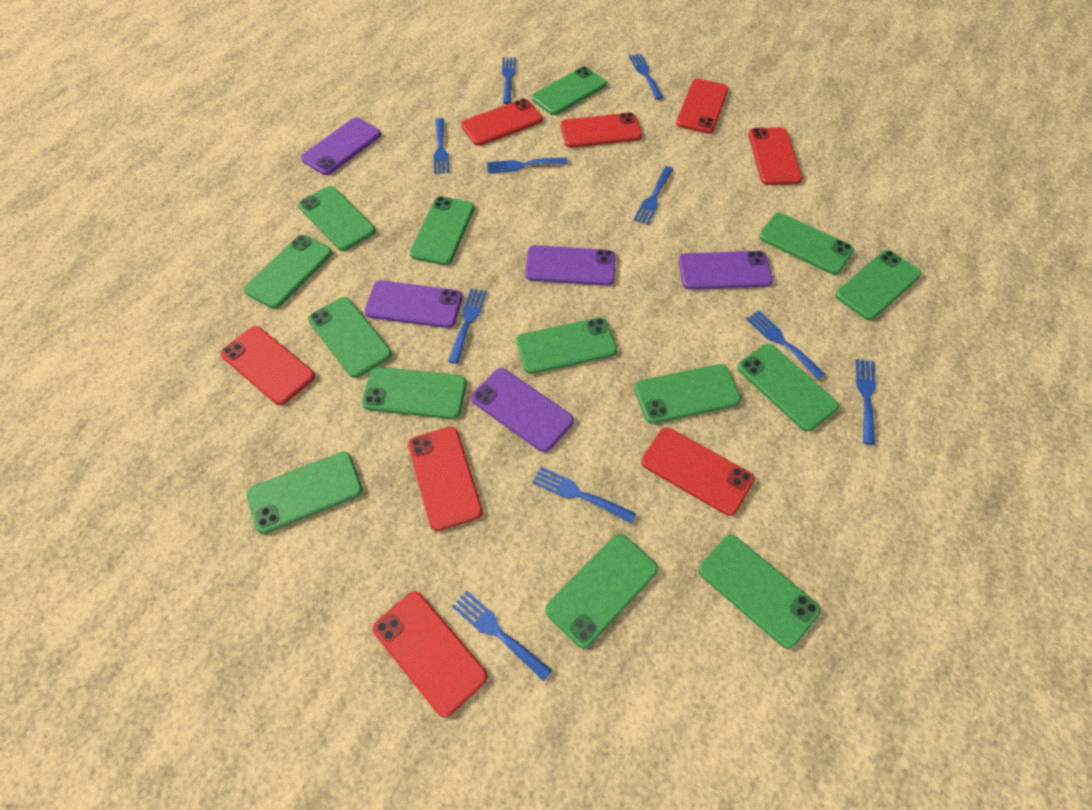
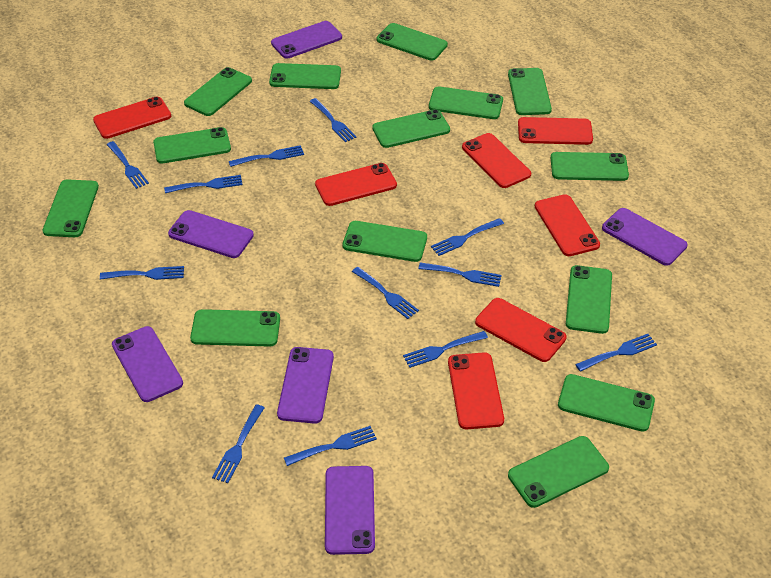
blue fork: [434,118,449,174] [448,288,487,364] [452,590,552,681] [487,158,568,173] [502,57,516,104] [532,467,636,524] [629,54,663,100] [634,166,673,225] [746,311,825,379] [856,359,876,445] = 10 -> [100,266,184,280] [107,141,149,189] [164,175,243,193] [212,404,265,483] [229,145,304,167] [284,426,377,466] [310,98,357,142] [352,267,419,319] [403,331,488,368] [418,262,502,287] [431,218,504,256] [575,334,657,371] = 12
purple phone: [301,118,381,175] [365,281,462,328] [471,368,574,452] [525,245,616,286] [678,251,773,290] = 5 -> [112,326,183,402] [168,210,254,258] [271,21,342,59] [277,347,334,424] [325,466,375,555] [602,208,688,266] = 6
red phone: [220,326,315,405] [373,592,487,718] [408,427,483,531] [461,99,543,146] [561,112,642,148] [641,427,754,516] [676,79,728,134] [748,127,802,185] = 8 -> [93,97,171,139] [315,163,397,206] [448,352,504,429] [462,133,531,188] [475,298,567,362] [518,117,593,145] [535,194,600,256] = 7

